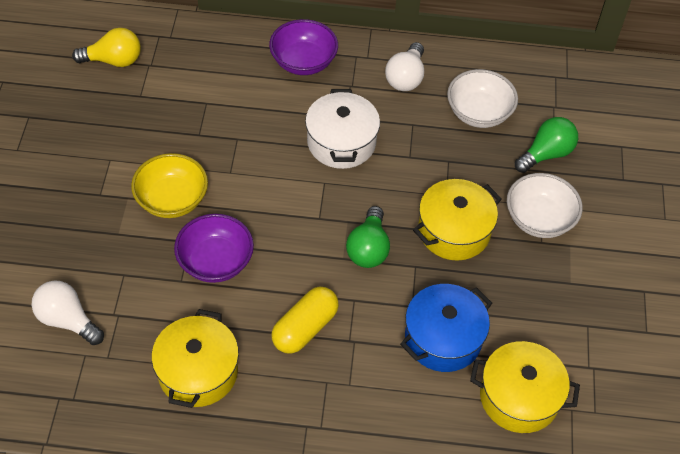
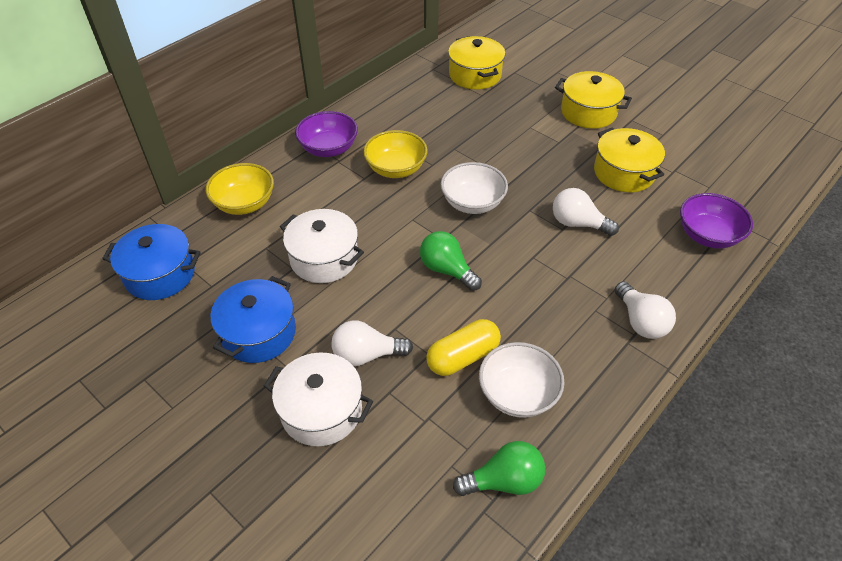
blue pot: [400,284,492,372] = 1 -> [102,224,201,300] [210,276,296,363] = 2
white light bulb: [32,280,104,345] [385,42,424,91] = 2 -> [332,320,413,366] [553,188,619,236] [614,281,676,339] = 3
white pot: [305,89,380,169] = 1 -> [264,352,373,446] [280,209,364,283] = 2
yellow bowl: [131,153,208,218] = 1 -> [206,163,274,215] [363,130,428,178] = 2
yellow light bulb: [72,28,141,67] = 1 -> none = 0

